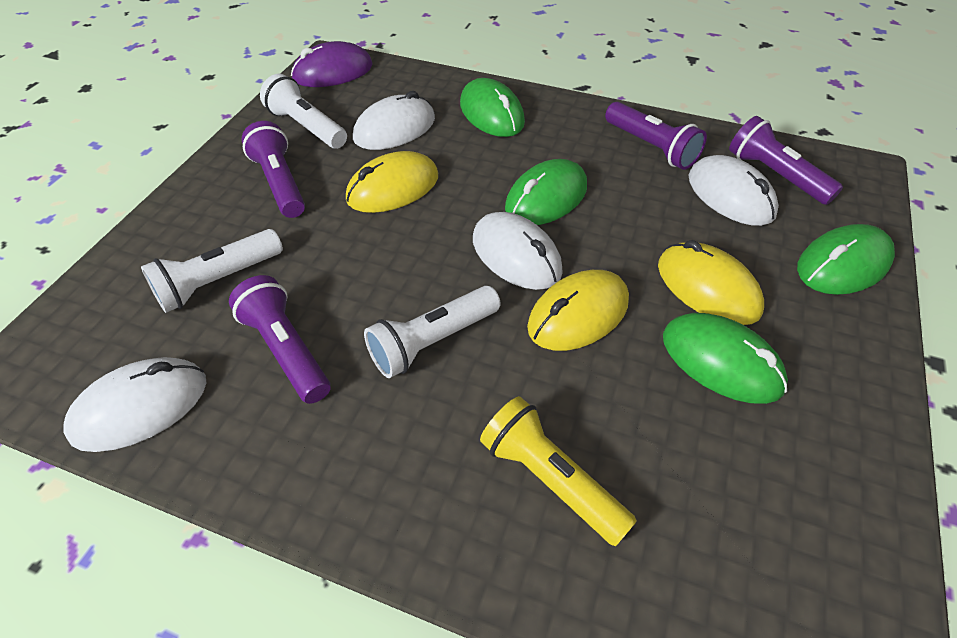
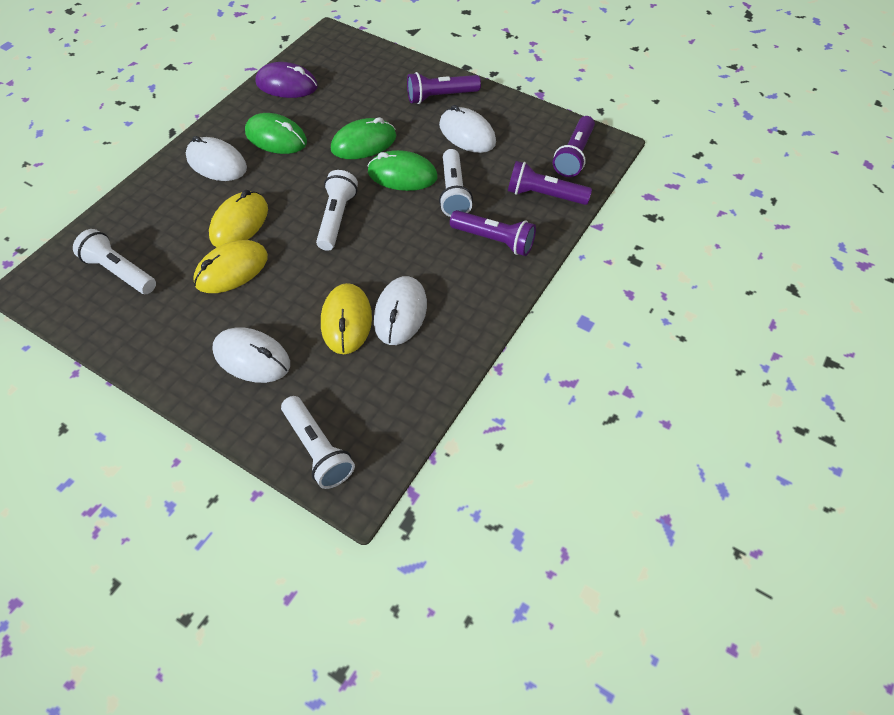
green mouse: [460,78,525,137] [505,159,587,225] [663,313,788,404] [797,224,895,295] = 4 -> [245,113,307,154] [331,117,396,159] [367,150,438,191] = 3
white flashlight: [141,229,283,313] [260,73,347,149] [364,286,501,378] = 3 -> [73,229,156,294] [281,396,355,489] [316,170,358,251] [439,149,473,217] = 4
yellow flashlight: [480,396,637,546] = 1 -> none = 0

